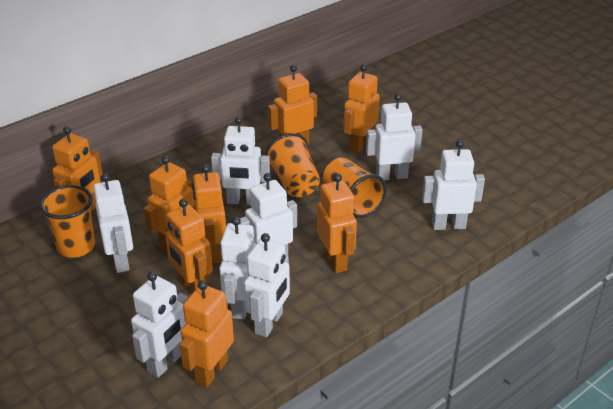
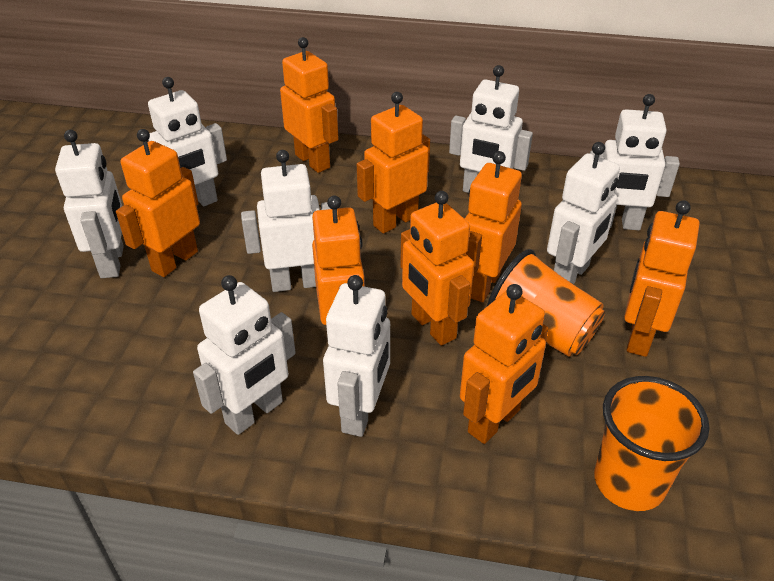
orange cup: [39,185,95,258] [265,133,320,197] [323,157,387,218] = 3 -> [487,249,605,357] [594,376,709,511] = 2

